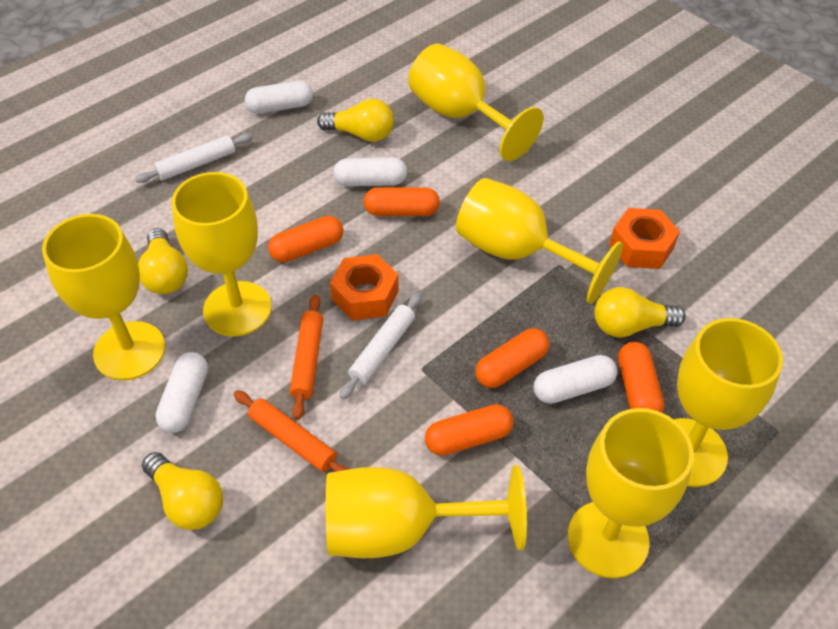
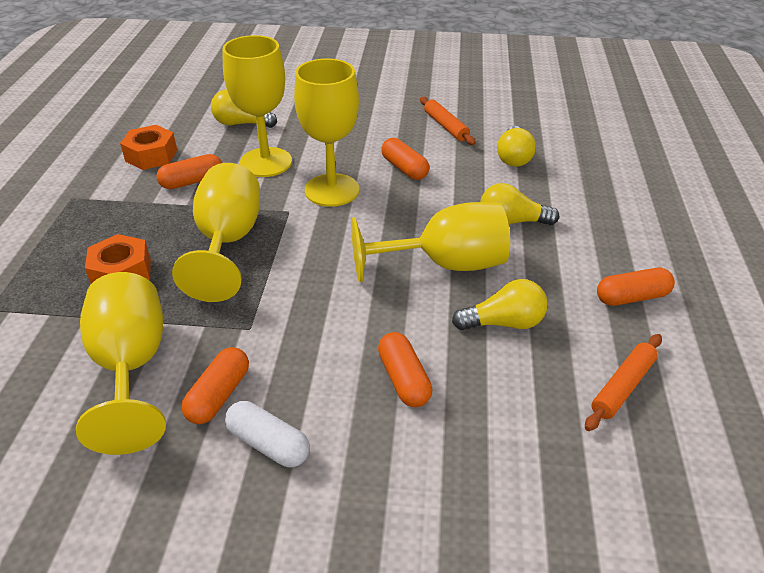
white capsule: [155,352,208,433] [245,81,313,114] [333,158,407,186] [533,355,617,404] = 4 -> [225,401,310,467] = 1
white rolling pin: [135,133,253,183] [340,292,422,399] = 2 -> none = 0
yellow goblet: [42,214,165,380] [172,172,272,336] [326,465,527,558] [408,44,543,161] [456,178,623,304] [568,408,694,578] [673,318,783,487] = 7 -> [76,272,166,455] [172,163,260,302] [222,35,292,177] [294,58,359,207] [351,202,510,282] = 5

